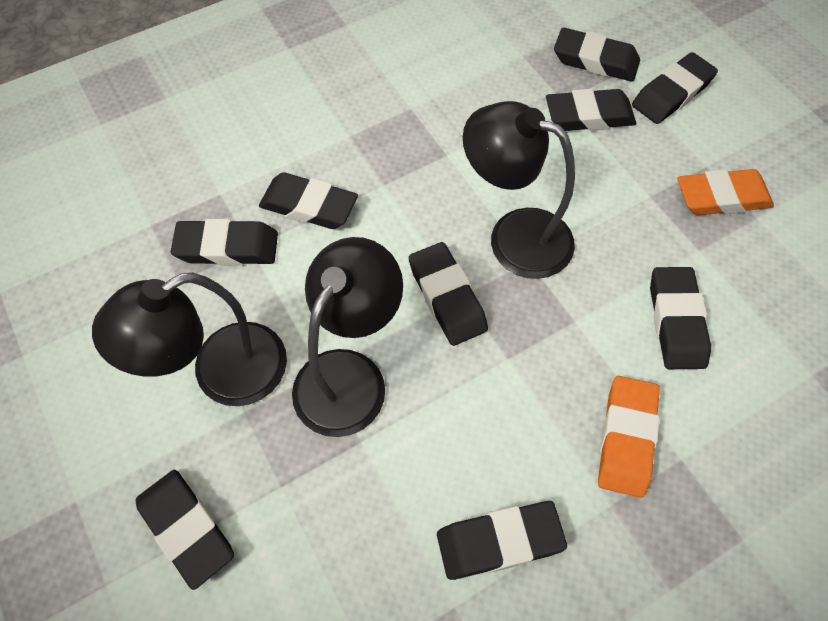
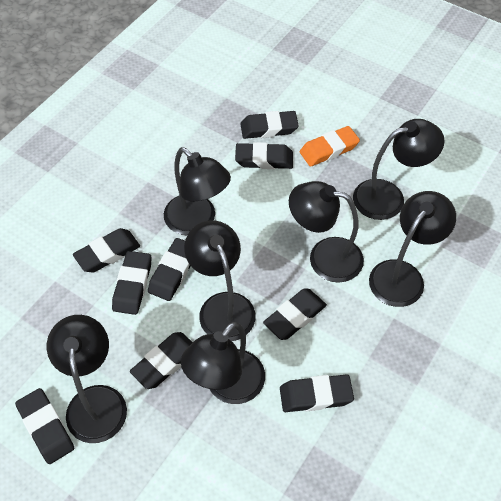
black lamp: [92,273,287,406] [292,237,403,437] [463,101,575,279] = 3 -> [47,315,127,443] [164,147,231,235] [181,322,265,404] [184,220,256,341] [289,181,364,283] [353,119,444,220] [369,191,456,307] = 7
orange eraser: [598,376,660,498] [678,169,774,215] = 2 -> [300,126,360,167] = 1

